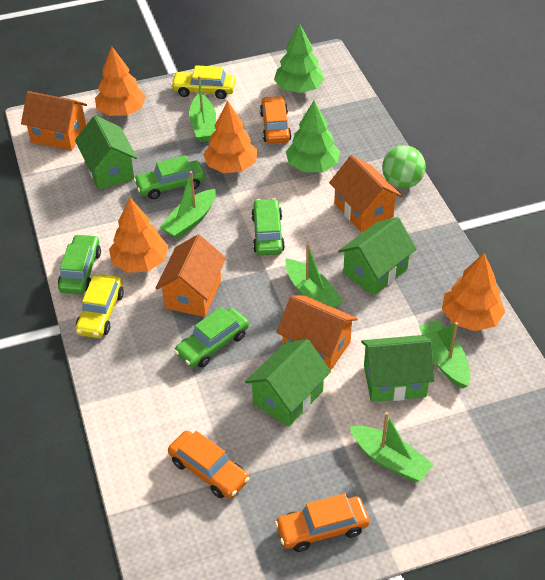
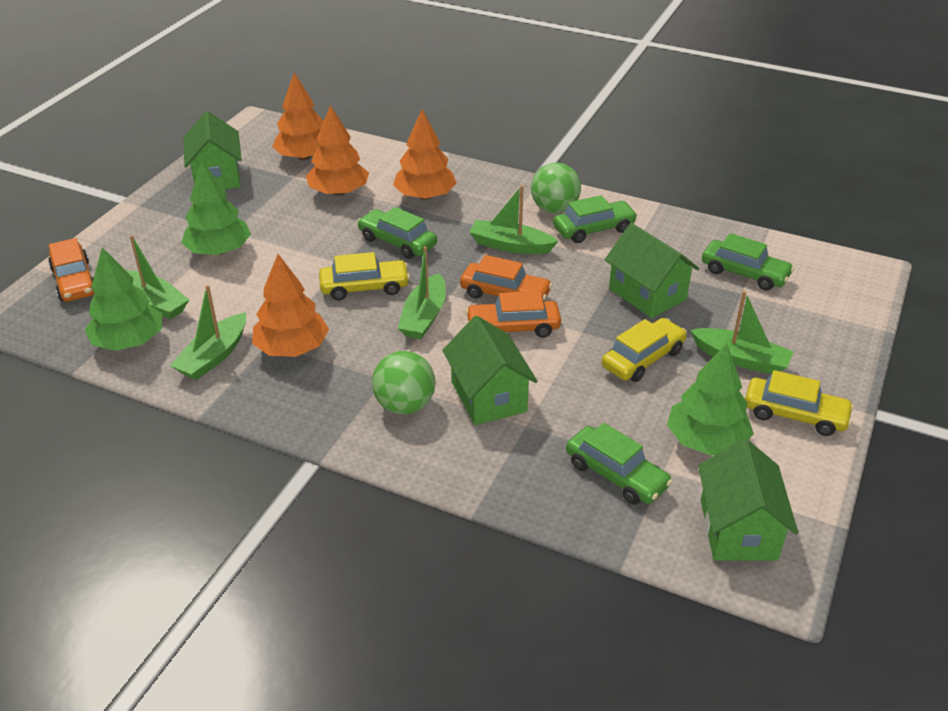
green ball: [382,145,426,189] = 1 -> [372,351,435,414] [531,163,581,213] = 2
green tree: [274,23,325,93] [286,101,340,172] = 2 -> [85,247,162,351] [181,160,251,255] [667,344,754,455] = 3
orange house: [21,91,87,151] [155,235,226,317] [276,295,358,371] [329,155,402,232] = 4 -> none = 0
yellow car: [75,274,124,338] [171,65,236,99] = 2 -> [319,252,410,300] [601,318,687,382] [745,370,854,436] = 3

